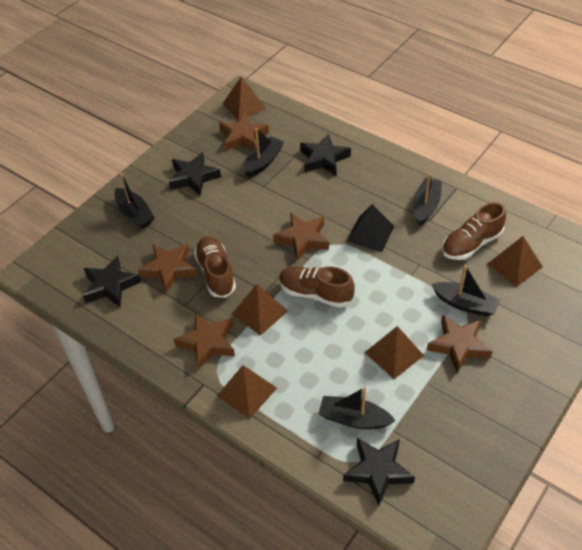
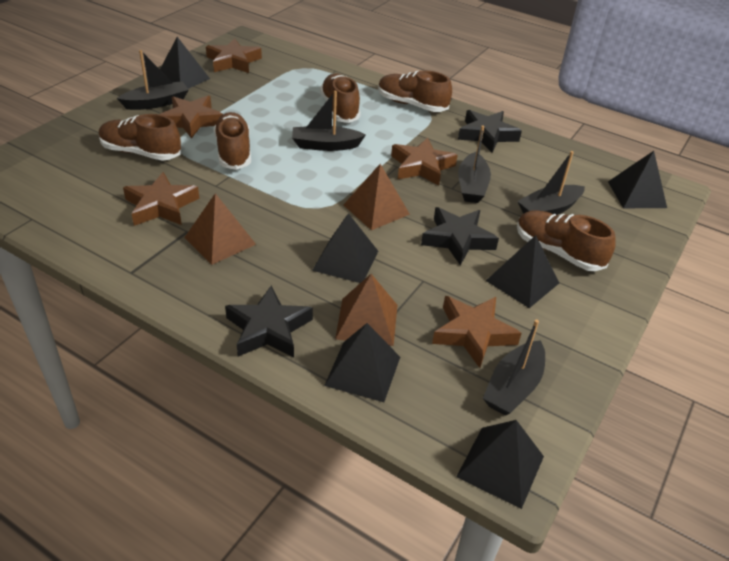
black pyramid: [347,204,394,252] = 1 -> [160,37,210,89] [312,213,378,283] [324,323,400,402] [456,420,544,509] [486,235,559,308] [608,151,667,208] = 6
black star: [83,256,141,307] [169,152,221,196] [300,134,351,175] [343,438,415,506] = 4 -> [225,285,313,357] [421,207,499,265] [458,110,522,152] = 3
brown pyramid: [217,365,277,419] [223,76,266,121] [232,284,288,336] [364,326,424,379] [487,236,543,287] = 5 -> [184,193,256,265] [335,274,397,346] [344,164,410,230] = 3
brown shoe: [194,237,236,298] [279,266,355,308] [442,202,506,260] = 3 -> [99,114,181,161] [214,112,251,170] [320,73,361,123] [378,70,452,112] [517,210,616,271] = 5

